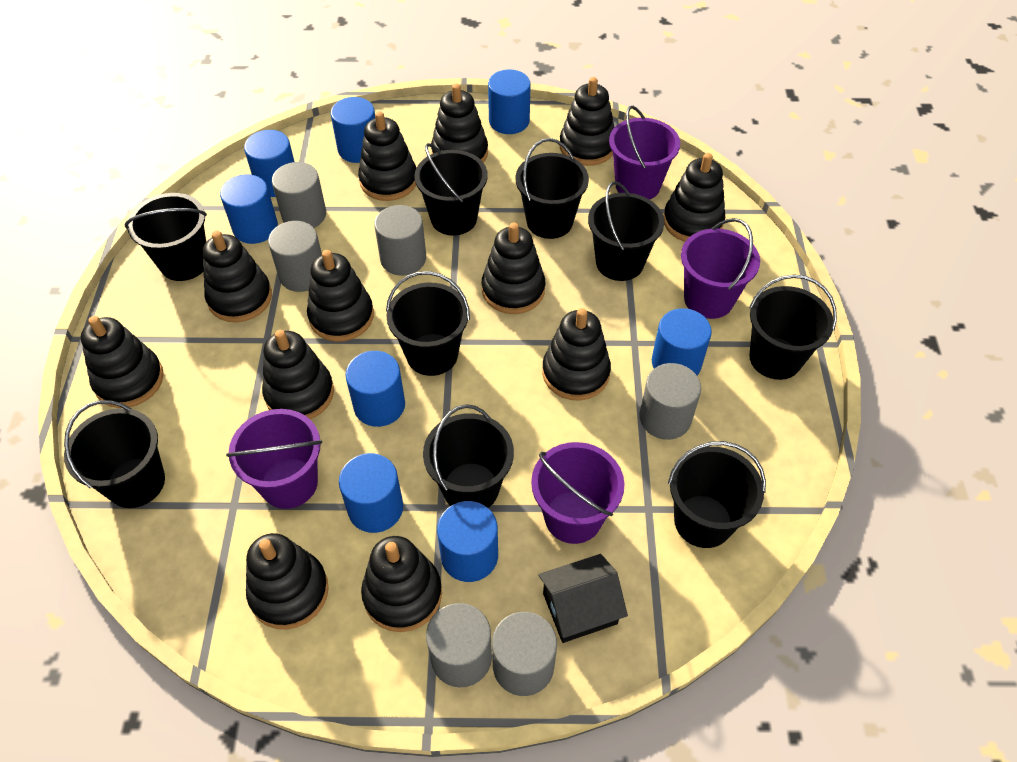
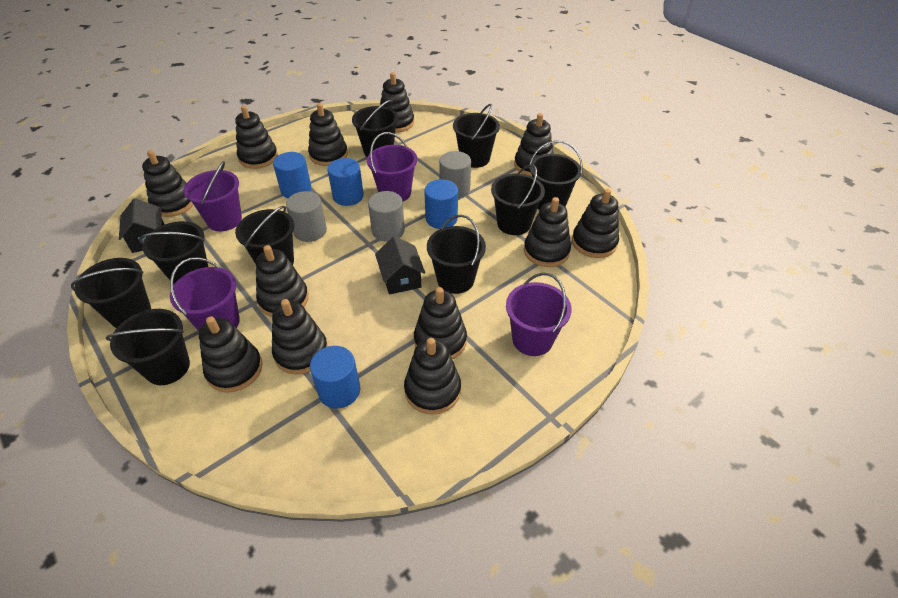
black house: [538,554,628,643] = 1 -> [119,198,165,253] [375,236,425,295] = 2
blue cylinder: [220,174,278,244] [244,130,294,197] [331,97,375,163] [339,453,403,533] [345,351,405,427] [437,501,498,582] [488,70,531,134] [652,308,712,375] = 8 -> [273,152,312,198] [310,346,360,409] [327,158,364,206] [424,179,458,229] = 4
grey cylinder: [268,221,322,292] [272,162,326,228] [374,205,426,276] [426,603,492,688] [492,612,557,696] [639,363,701,440] = 6 -> [286,191,327,242] [368,191,405,242] [439,151,471,198] = 3

